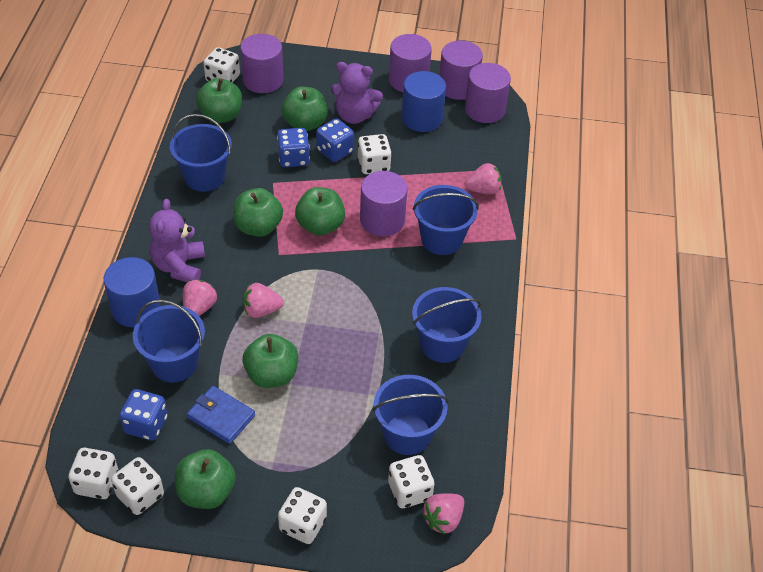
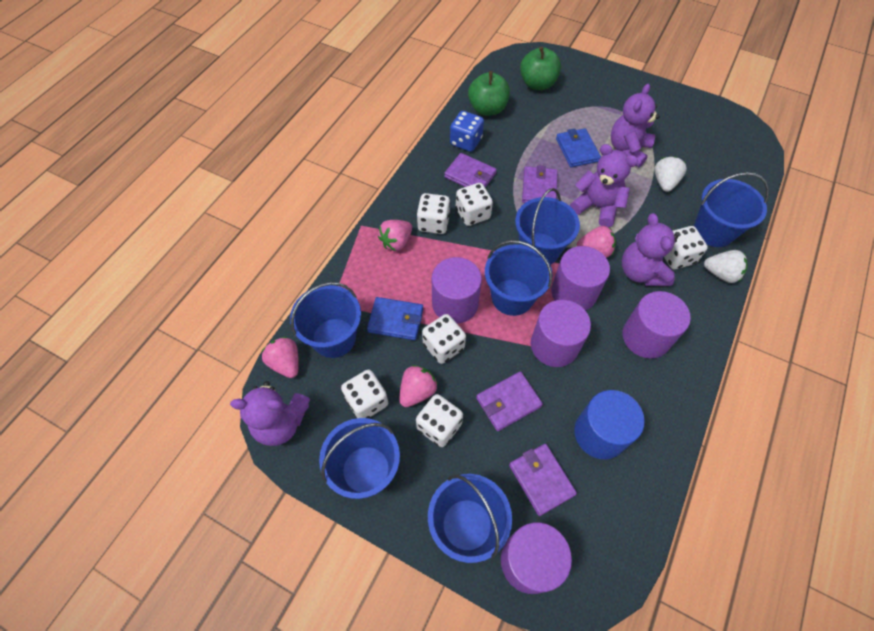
blue bucket: [133,300,205,382] [170,114,232,192] [372,375,448,455] [412,287,482,363] [413,185,479,255] = 5 -> [290,282,361,358] [319,418,400,499] [428,474,512,563] [485,240,552,316] [515,188,580,265] [694,172,769,247] = 6
blue cylinder: [104,257,161,327] [401,71,446,132] = 2 -> [574,390,645,460] = 1
blue dice: [120,389,168,441] [277,128,310,167] [316,118,354,162] = 3 -> [450,111,484,152] = 1
blue wallet: [187,386,255,444] = 1 -> [367,297,423,340] [556,128,601,167] = 2
green apple: [175,449,236,509] [196,78,242,123] [233,188,283,237] [243,334,298,388] [282,87,328,131] [295,187,345,236] = 6 -> [468,71,510,116] [520,47,561,90] = 2
purple teddy bear: [149,199,205,282] [331,62,383,124] = 2 -> [230,381,310,446] [570,144,638,227] [611,84,660,167] [622,213,678,286] = 4
purple wallet: none = 0 -> [444,153,497,188] [476,371,543,431] [509,444,577,516] [522,165,557,203] = 4
white strawberry: none = 0 -> [654,156,687,192] [704,250,748,283] = 2

